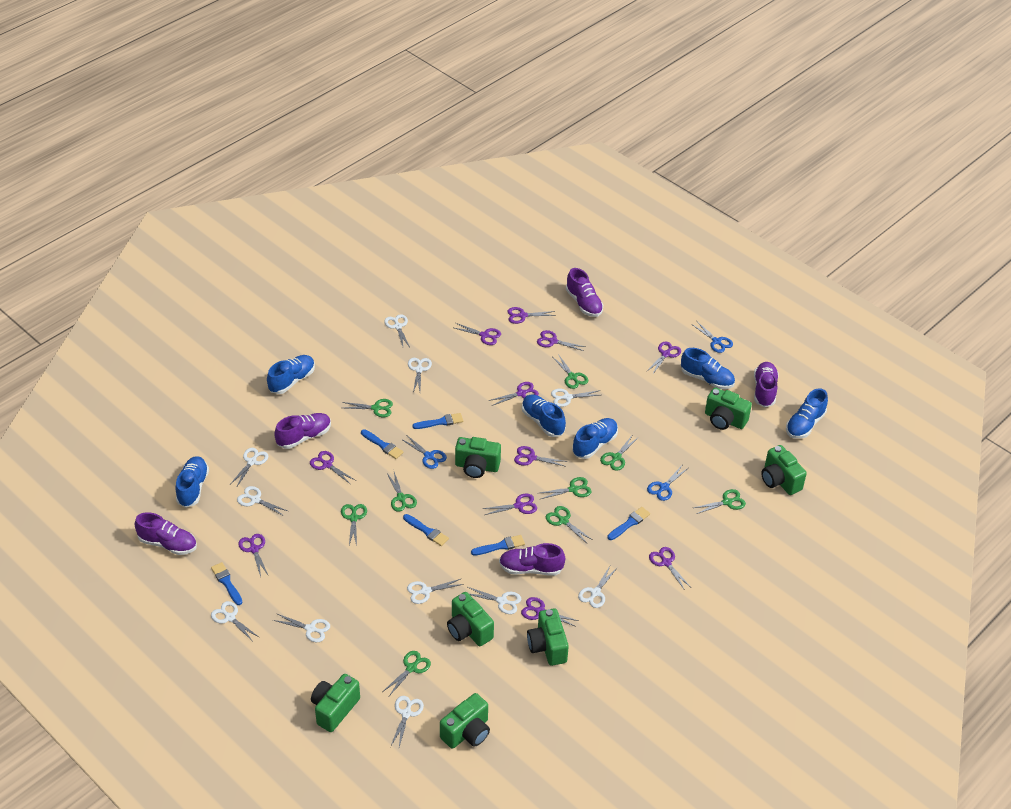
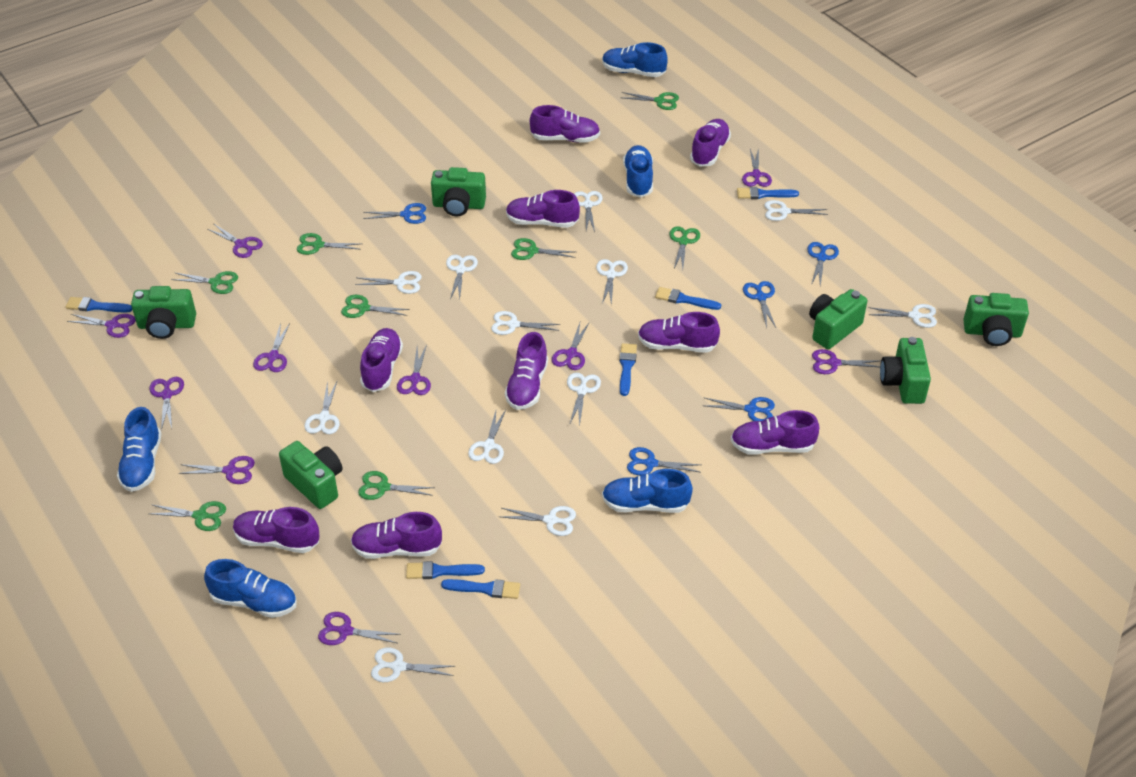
blue scissors: [401,436,447,469] [647,466,688,501] [691,322,733,353] = 3 -> [363,203,426,224] [627,447,701,475] [702,397,775,421] [743,281,776,328] [808,242,839,286] = 5
blue shoe: [175,456,209,508] [267,355,315,394] [522,394,566,437] [572,418,618,459] [681,348,735,389] [786,388,828,439] = 6 -> [117,407,162,492] [204,559,297,618] [602,42,667,77] [602,469,693,513] [623,145,653,198] = 5
green camera: [311,674,360,732] [440,693,490,749] [447,592,494,646] [455,437,501,478] [527,609,569,666] [705,388,752,430] [761,445,807,495] = 7 -> [131,286,196,339] [279,441,342,509] [431,167,486,216] [809,289,867,349] [880,337,931,404] [963,293,1029,346] = 6
green scissors: [341,504,367,546] [342,399,393,417] [382,651,431,696] [386,472,417,512] [540,477,592,499] [546,506,592,544] [553,354,588,389] [600,434,639,471] [694,489,746,514] = 9 -> [149,501,226,531] [171,271,238,294] [297,233,361,255] [341,295,410,318] [358,471,435,500] [511,238,576,260] [622,92,679,110] [669,226,700,269] = 8
purple scissors: [238,534,268,577] [310,451,356,484] [454,323,501,345] [483,493,537,515] [489,382,539,406] [507,307,556,324] [514,446,567,467] [521,597,578,627] [537,330,585,351] [646,342,681,375] [649,547,690,590] = 11 -> [67,314,136,338] [149,377,184,430] [179,456,255,484] [207,223,263,258] [253,323,290,372] [318,612,401,645] [397,344,431,395] [552,323,589,370] [742,148,772,187] [812,349,880,374] = 10
purple shoe: [135,512,197,555] [274,413,331,449] [499,543,565,576] [566,268,603,317] [754,362,779,407] = 5 -> [233,507,319,553] [351,512,442,559] [360,328,403,392] [505,332,548,410] [506,190,580,228] [530,105,600,143] [638,312,720,353] [690,119,731,167] [731,410,819,455] = 9
white scissors: [211,601,259,641] [231,448,268,488] [237,486,287,516] [273,613,330,642] [384,314,410,347] [390,696,424,747] [407,579,464,604] [408,358,432,393] [468,587,521,614] [551,389,601,407] [578,566,618,608] = 11 -> [304,381,340,434] [355,271,422,294] [371,648,455,682] [446,255,478,300] [468,410,506,464] [491,311,560,335] [501,506,576,536] [567,373,601,427] [574,191,603,232] [596,259,628,306] [765,200,828,221] [869,304,937,328] = 12

